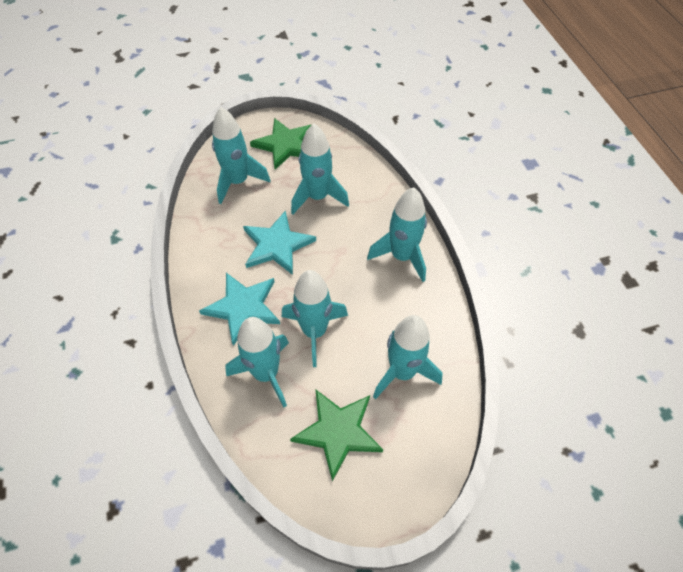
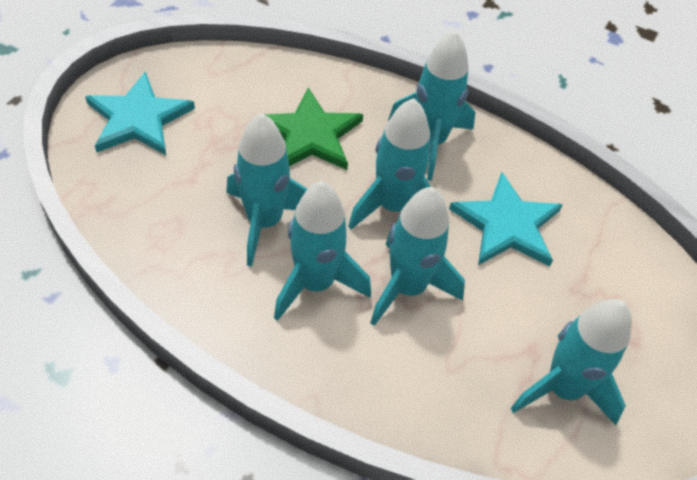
green star: [250,118,311,169] [290,389,383,481] = 2 -> [264,87,363,170] = 1

